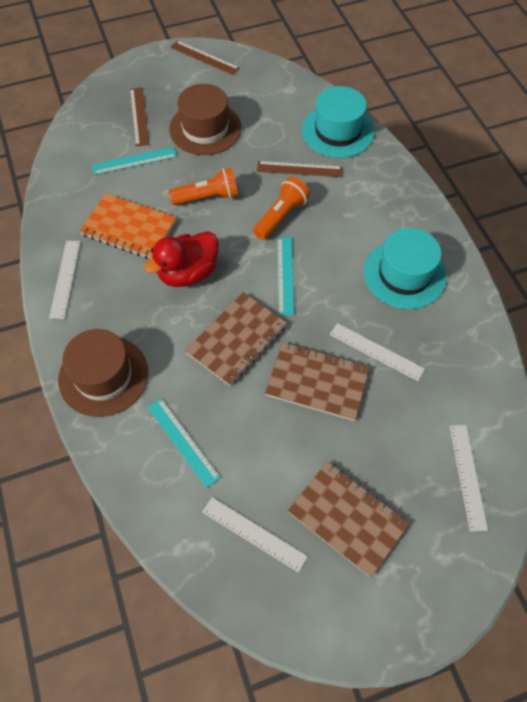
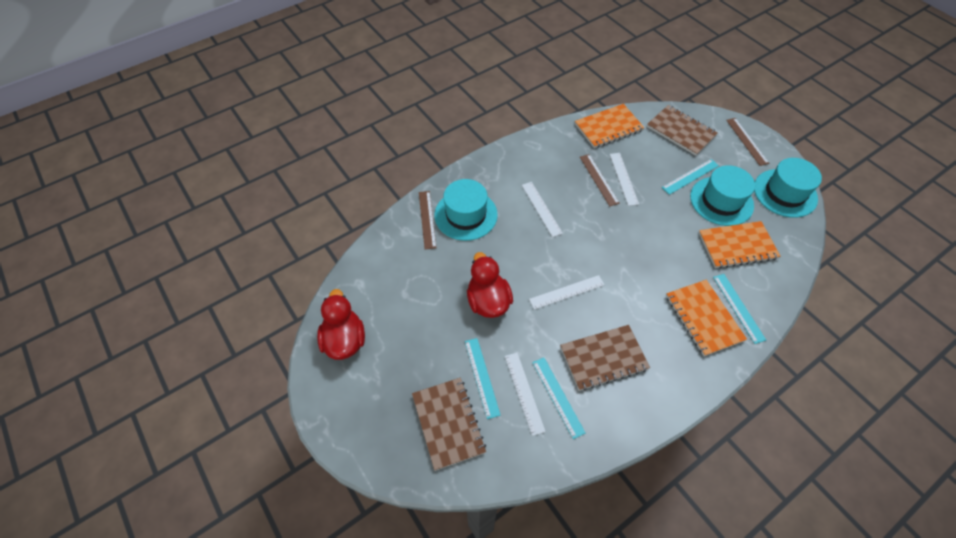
brown hat: [58,329,148,417] [169,84,242,155] = 2 -> none = 0
orange flashlight: [169,168,238,205] [253,177,310,240] = 2 -> none = 0
orange notebook: [79,193,176,259] = 1 -> [575,104,645,148] [666,280,747,356] [699,221,781,269] = 3
red duck: [144,231,219,287] = 1 -> [317,289,365,360] [467,252,513,318] = 2
turquoise hat: [302,86,374,158] [364,228,447,309] = 2 -> [434,179,498,241] [690,165,755,226] [754,158,822,218] = 3
turquoise ruler: [92,147,177,175] [148,398,221,488] [277,238,294,315] = 3 -> [465,338,501,419] [532,358,585,439] [662,159,719,195] [713,274,766,344] = 4

